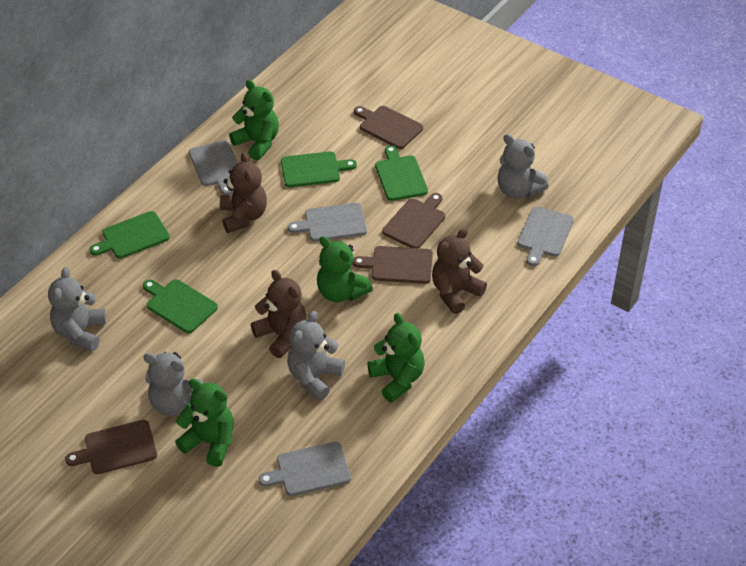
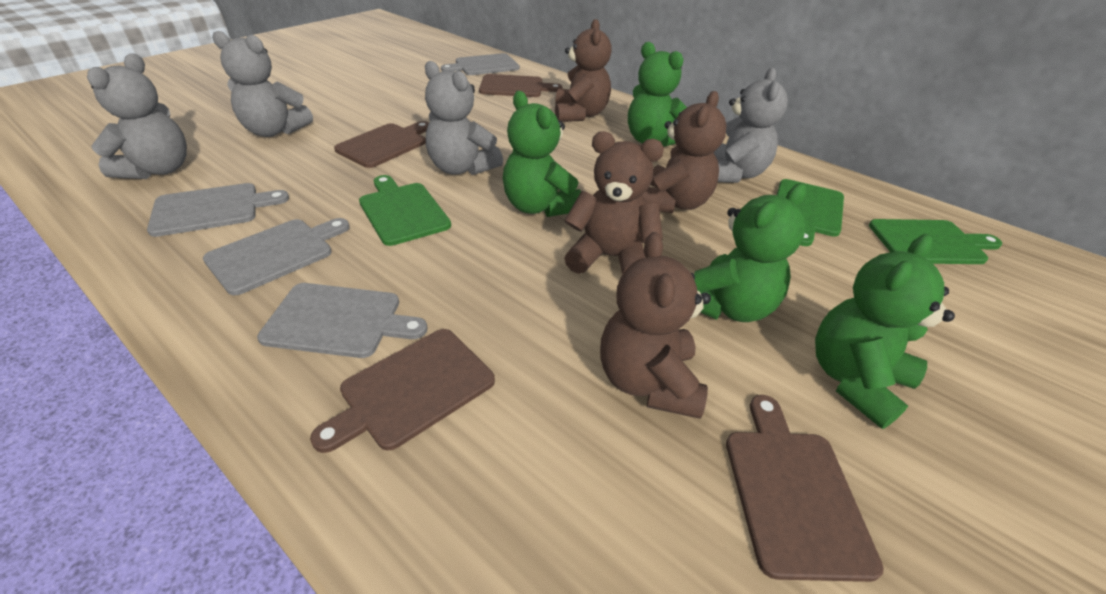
brown teddy bear: [220,152,267,233] [251,270,307,358] [432,228,487,314] = 3 -> [555,19,612,122] [564,131,664,274] [600,232,711,419] [642,91,727,213] = 4
green cutting board: [89,211,170,258] [143,279,218,333] [281,151,357,187] [375,145,428,201] = 4 -> [359,175,451,246] [777,179,844,246] [869,219,1002,264] = 3

